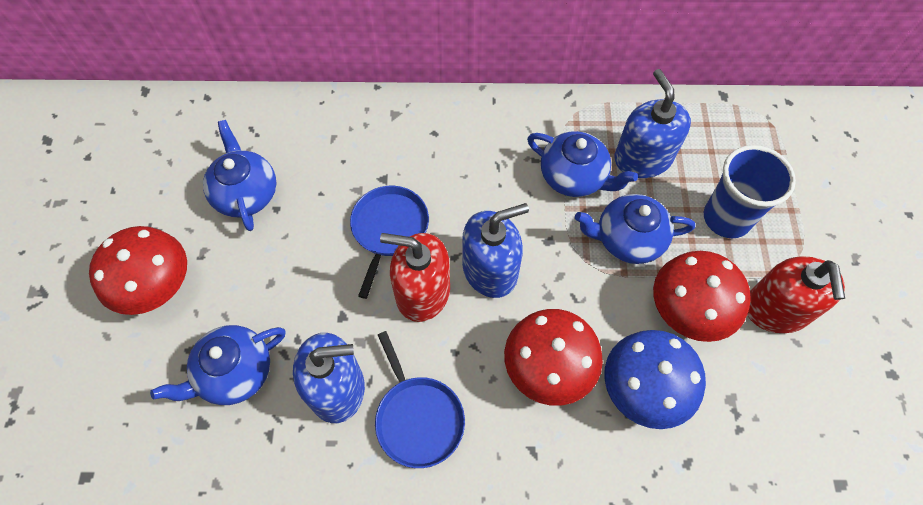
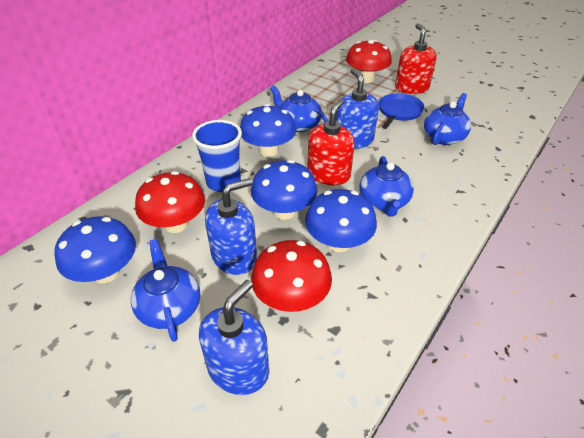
blue mushroom: [604,330,706,429] = 1 -> [55,216,136,283] [240,104,296,157] [251,160,317,220] [305,189,377,252] = 4
blue pan: [350,186,429,299] [375,331,465,468] = 2 -> [379,93,425,129] = 1

